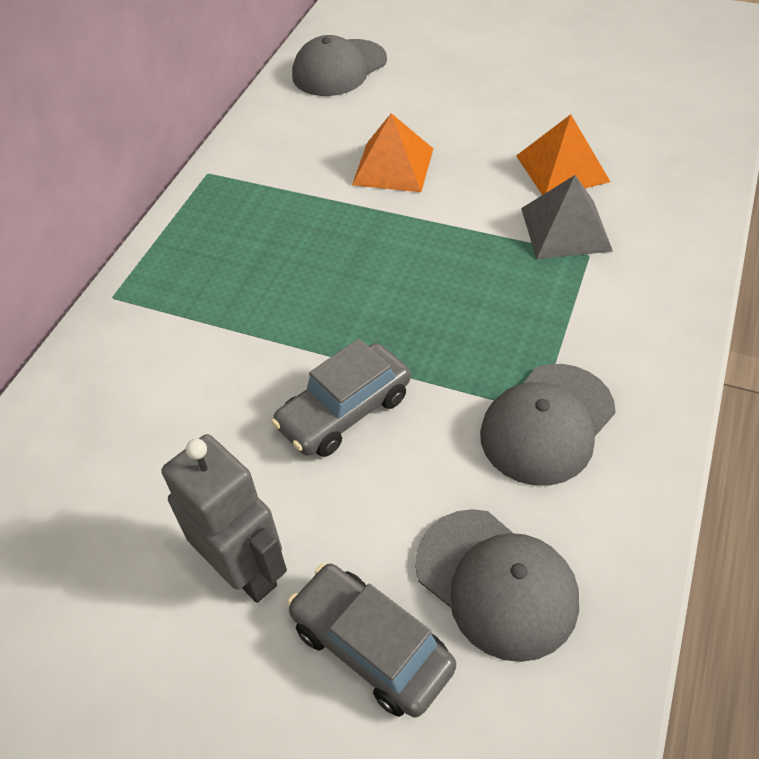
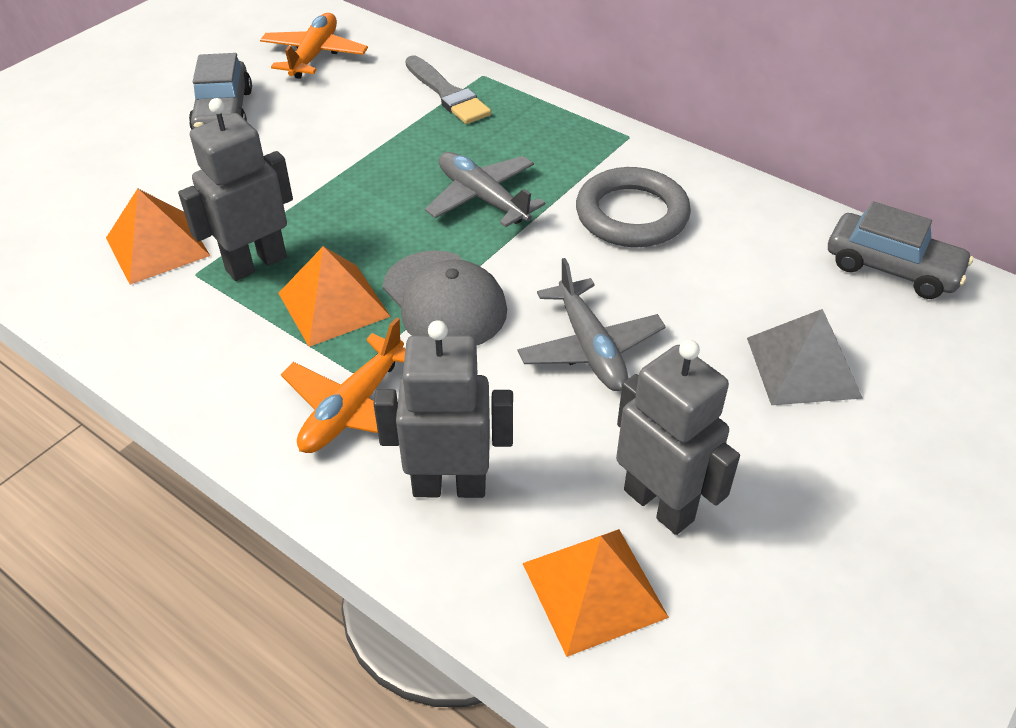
grey brush: none = 0 -> [405,55,491,124] = 1
grey cap: [292,35,387,96] [415,509,579,662] [480,364,616,486] = 3 -> [383,250,507,345] = 1
grey plane: none = 0 -> [425,152,545,227] [518,258,666,391] = 2
grey ring: none = 0 -> [576,167,691,247] = 1
grey robot: [162,434,287,603] = 1 -> [178,98,293,281] [373,320,513,498] [616,340,740,535] = 3
orange plane: none = 0 -> [260,13,368,79] [281,317,406,453] = 2
orange pyramid: [352,113,433,192] [516,114,610,195] = 2 -> [106,188,210,285] [278,246,391,347] [522,529,669,657] = 3

